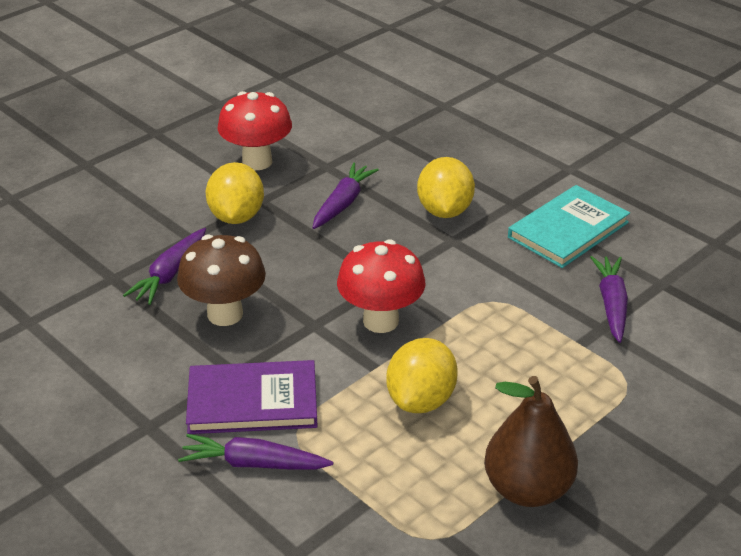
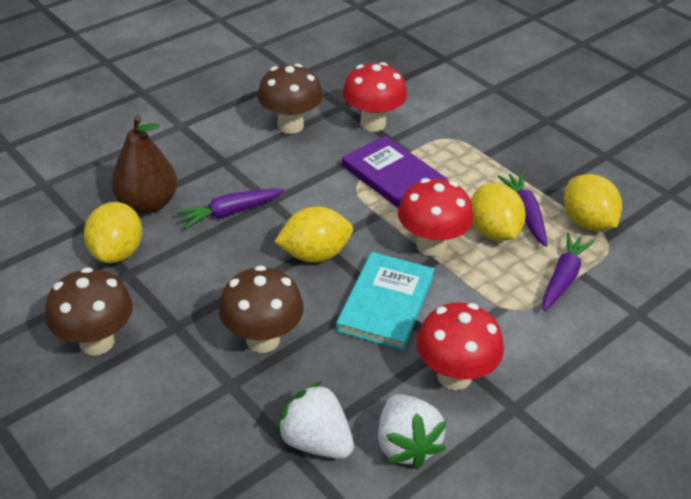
brown mushroom: [177,234,266,326] = 1 -> [45,267,133,356] [219,265,304,353] [258,64,323,134] = 3
purple carrot: [123,228,206,305] [178,434,333,470] [312,163,379,229] [590,256,628,343] = 4 -> [176,189,285,229] [497,173,548,247] [543,232,594,311] = 3
red mushroom: [218,91,292,170] [337,240,426,333] = 2 -> [343,62,407,132] [398,178,473,256] [416,302,504,390] = 3
white strawberry: none = 0 -> [276,381,354,459] [378,394,446,469] = 2
yellow lemon: [206,162,264,224] [386,338,458,413] [417,157,475,218] = 3 -> [84,202,142,263] [274,206,353,262] [471,183,526,241] [564,174,622,231] = 4

